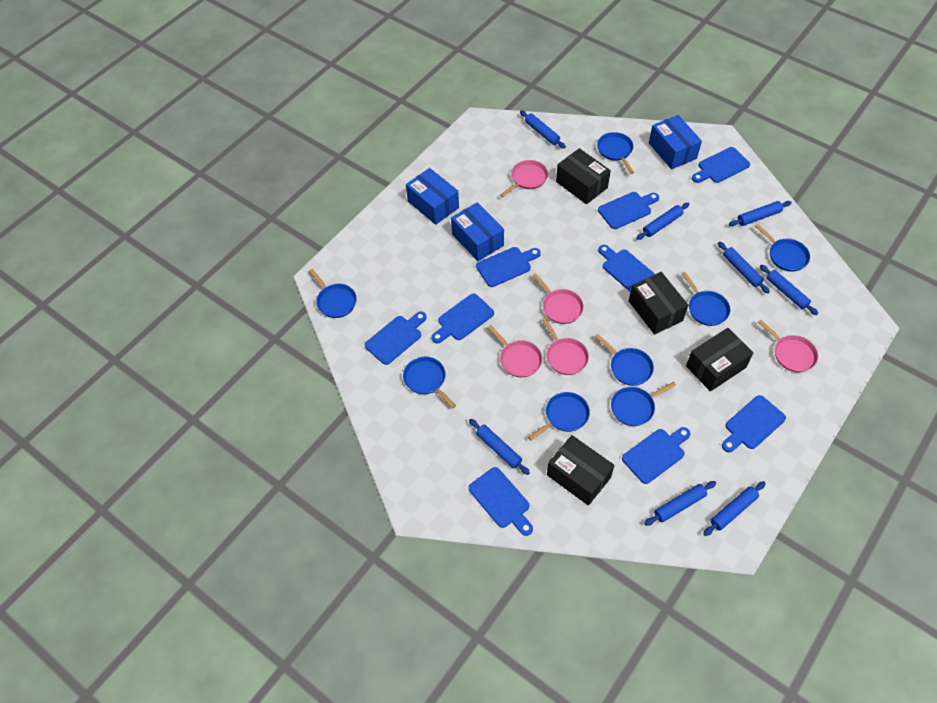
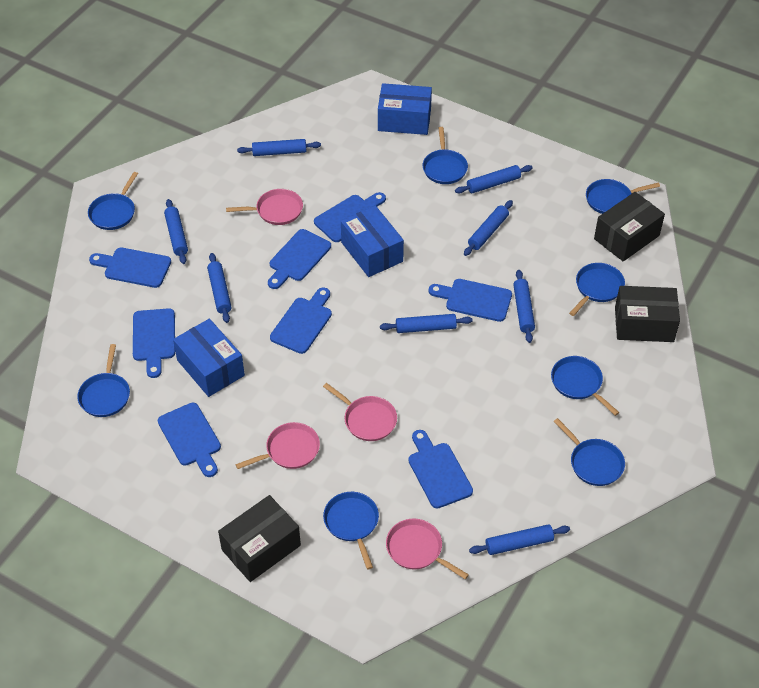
black box: [547,435,615,506] [556,148,611,204] [629,272,688,335] [686,328,753,392] = 4 -> [218,495,301,582] [594,192,665,261] [615,286,680,342] = 3
blue cutting board: [365,312,427,365] [431,294,494,343] [469,467,533,536] [476,247,541,287] [598,192,659,229] [598,245,655,292] [622,427,691,484] [692,147,750,183] [722,395,786,453] = 9 -> [89,248,171,288] [133,308,175,378] [158,403,221,477] [268,229,331,289] [270,287,332,354] [314,192,386,242] [408,430,473,508] [429,279,512,322] = 8
pink pan: [488,325,542,377] [500,160,548,197] [532,273,584,324] [542,318,589,375] [758,320,818,372] = 5 -> [226,189,303,225] [235,422,320,469] [323,383,397,441] [386,519,469,579] = 4

